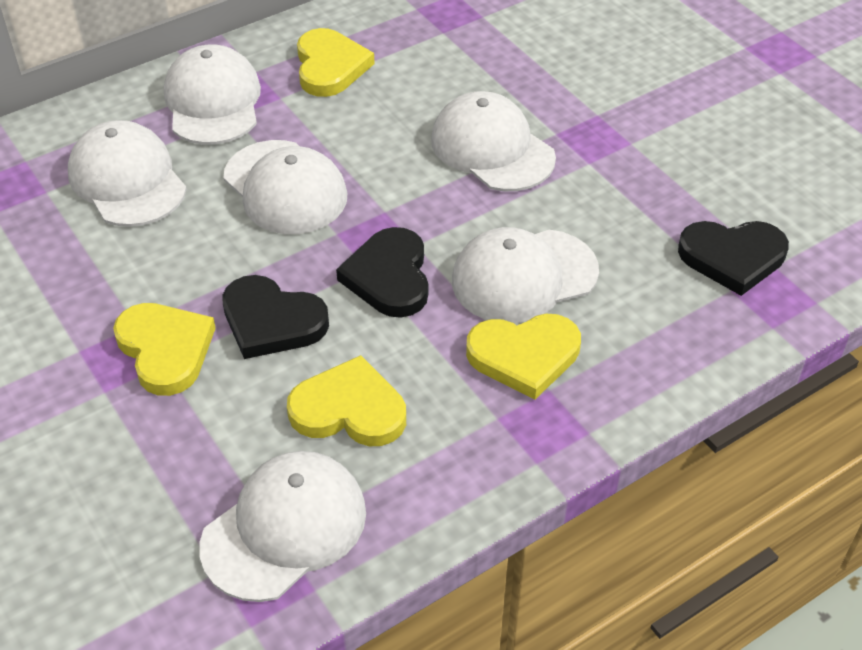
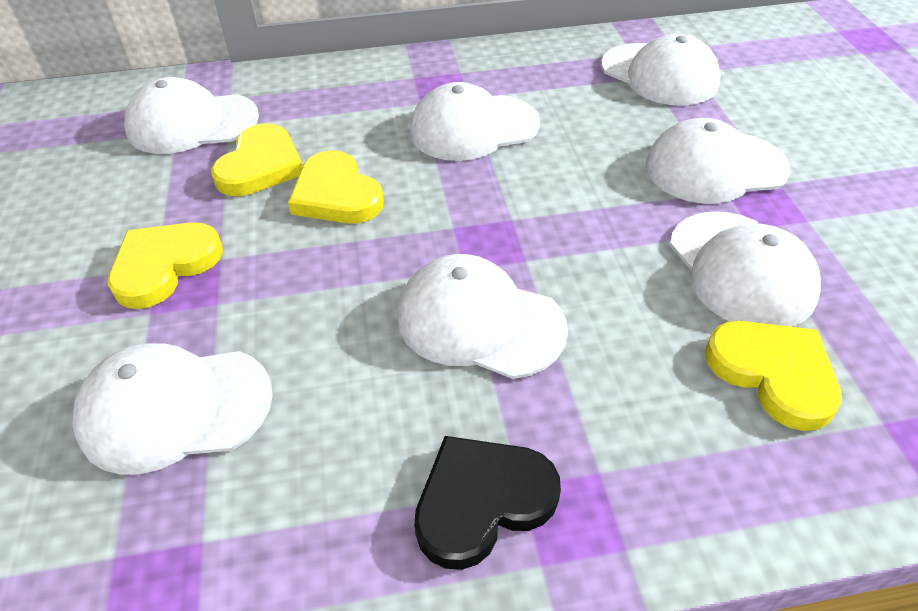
black heart: [222,275,329,359] [336,227,428,318] [678,221,789,296] = 3 -> [414,436,561,570] = 1
white cap: [68,120,187,227] [164,45,261,145] [199,451,366,602] [223,140,347,234] [431,91,556,191] [452,227,599,323] = 6 -> [72,343,273,475] [124,77,259,154] [397,254,568,379] [410,82,540,161] [601,34,721,106] [645,118,791,204] [670,211,821,327] = 7

